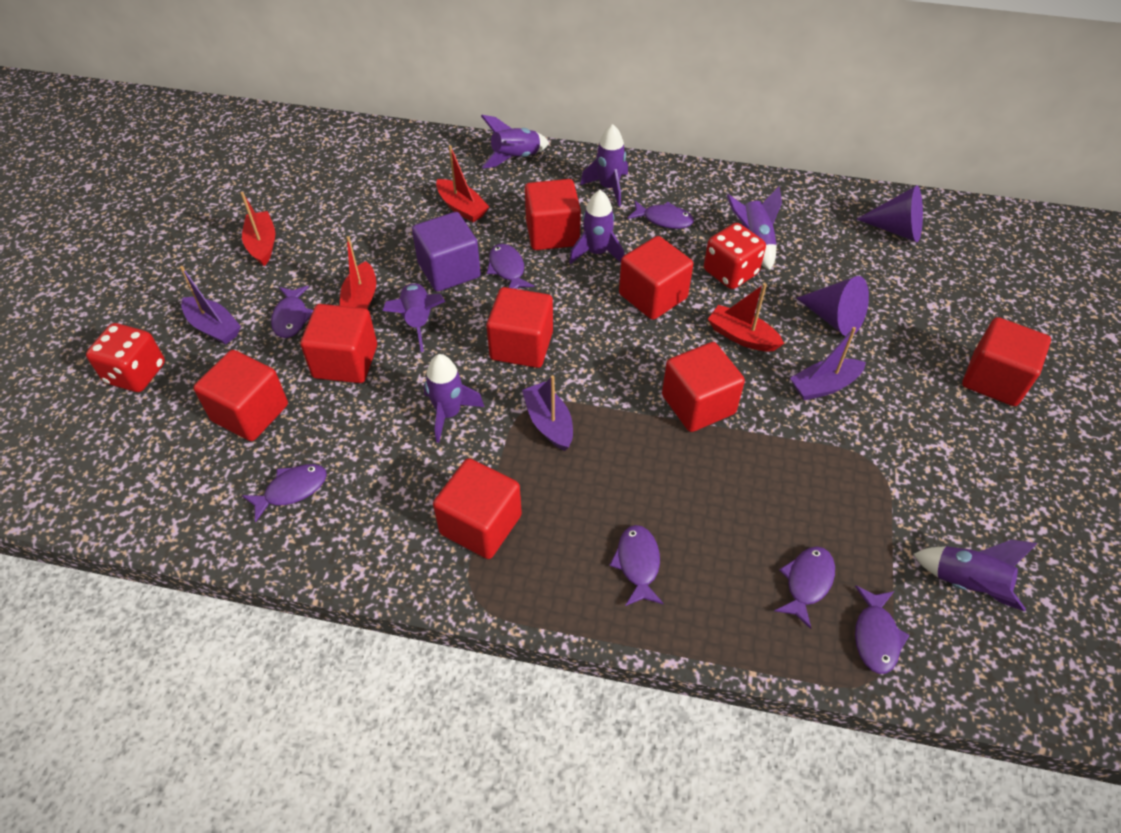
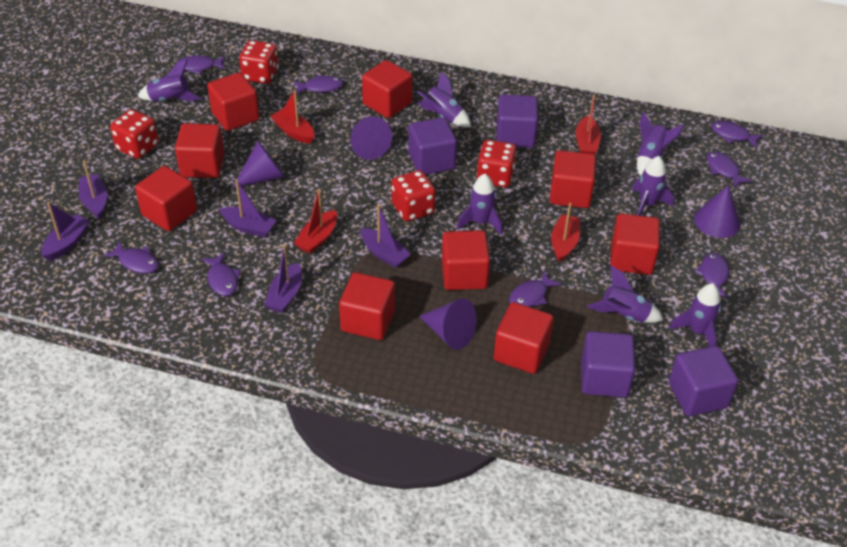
purple boat: [180,266,241,344] [522,375,573,451] [790,327,866,400] = 3 -> [41,202,90,261] [79,160,107,219] [219,180,276,237] [264,245,302,313] [360,205,411,268] = 5
purple cone: [797,276,869,336] [856,185,923,242] = 2 -> [232,141,285,188] [350,116,392,160] [419,298,477,350] [694,186,740,238] = 4
purple cube: [412,212,481,292] = 1 -> [408,117,457,175] [497,95,538,148] [581,331,635,397] [669,346,738,416] = 4
purple fish: [242,464,327,522] [271,286,313,338] [487,244,534,289] [609,525,664,606] [627,201,694,229] [775,546,835,629] [855,586,910,674] = 7 -> [103,241,158,274] [177,56,225,74] [201,252,241,296] [293,75,343,95] [509,271,562,307] [695,253,729,298] [707,151,752,188] [711,121,763,148] = 8
red cube: [193,350,288,441] [300,304,377,383] [433,458,522,559] [487,287,553,368] [525,179,581,250] [619,236,693,320] [662,342,745,432] [962,317,1051,406] = 8 -> [135,166,197,231] [175,123,224,178] [207,72,259,131] [339,272,395,340] [362,60,413,118] [441,230,490,290] [494,302,554,374] [550,150,596,208] [610,213,660,275] = 9
red dice: [86,323,165,392] [704,223,766,289] = 2 -> [110,109,159,159] [239,40,279,84] [391,170,436,221] [477,140,517,187] = 4

